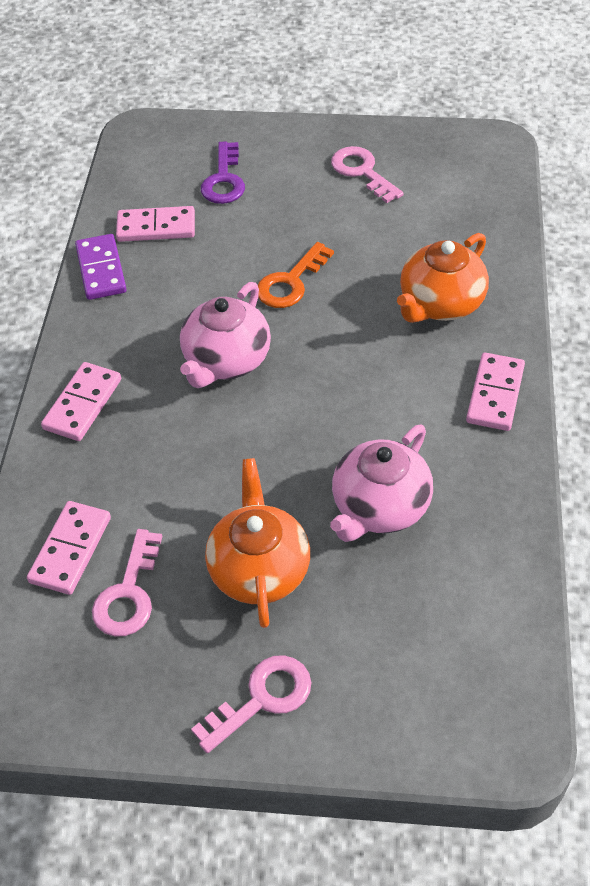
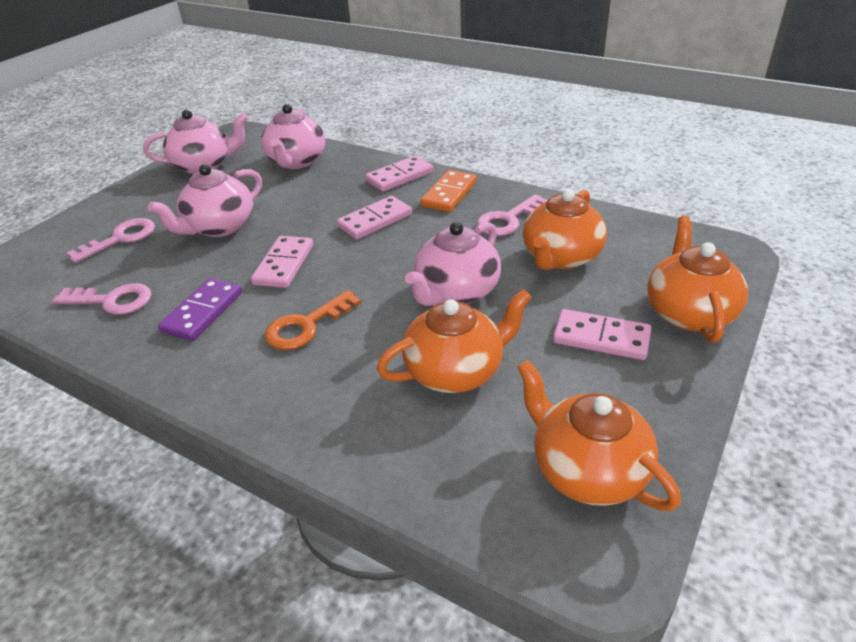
orange domino: none = 0 -> [420,170,477,212] = 1
orange teapot: [205,458,310,628] [397,233,489,323] = 2 -> [377,289,532,393] [517,360,681,511] [523,189,607,270] [647,216,748,343] = 4
pink teapot: [180,282,271,388] [330,424,433,542] = 2 -> [143,110,248,174] [148,164,262,237] [261,104,326,169] [405,222,501,306] = 4
purple key: [201,141,245,204] = 1 -> none = 0

